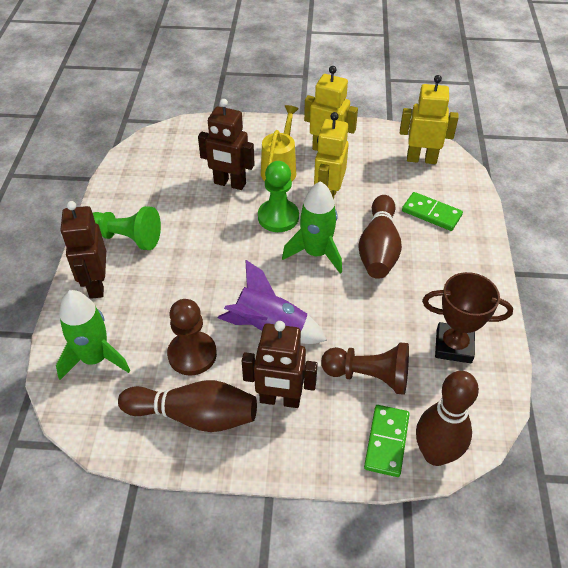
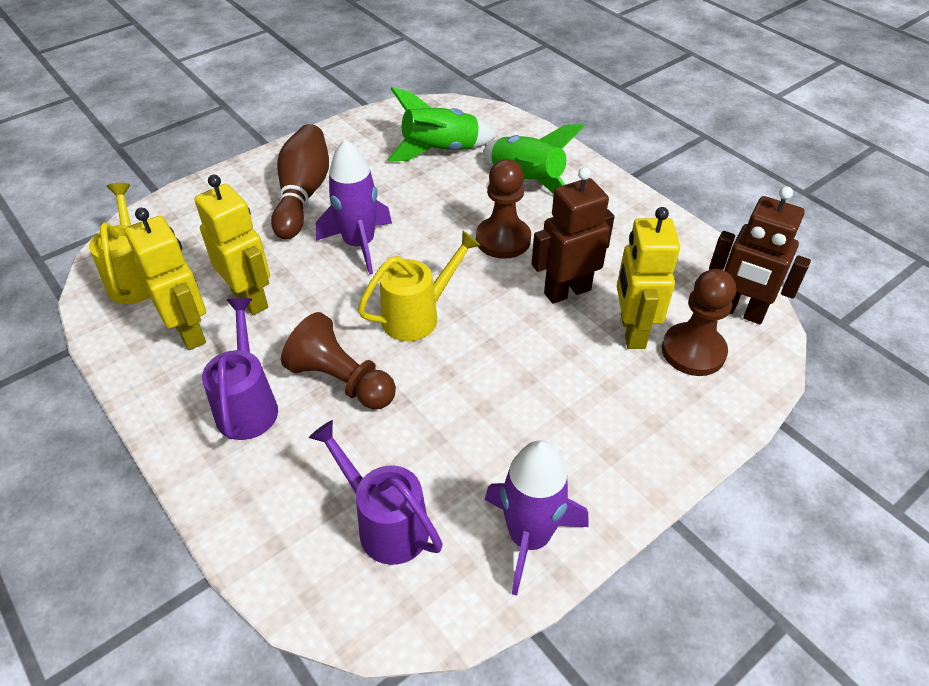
brown bowling pin: [118,380,257,432] [358,195,402,279] [416,371,479,466] = 3 -> [271,124,329,239] = 1
brown pawn: [167,299,217,376] [321,342,409,395] = 2 -> [281,312,396,409] [476,159,531,259] [662,269,736,376] = 3
brown robot: [60,201,106,299] [198,99,255,190] [242,321,318,408] = 3 -> [531,167,614,304] [709,187,811,324] = 2
brown trophy: [422,272,513,363] = 1 -> none = 0
green domino: [364,405,410,477] [402,192,463,231] = 2 -> none = 0
green pawn: [93,206,161,250] [258,161,299,232] = 2 -> none = 0
purple rocket: [218,260,327,344] = 1 -> [316,139,392,275] [485,440,589,595] = 2
purple watering can: none = 0 -> [202,298,278,440] [309,420,443,565] = 2
yellow watering can: [261,105,299,181] = 1 -> [89,183,150,304] [358,231,481,341] = 2

